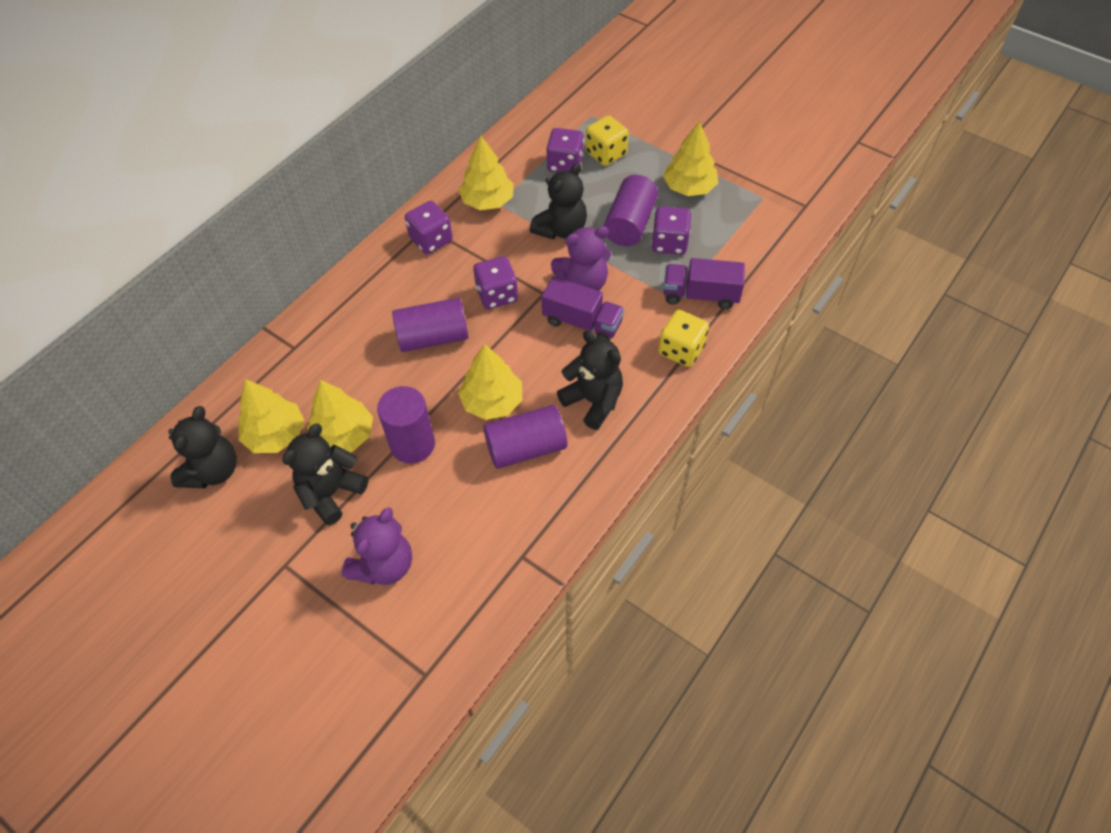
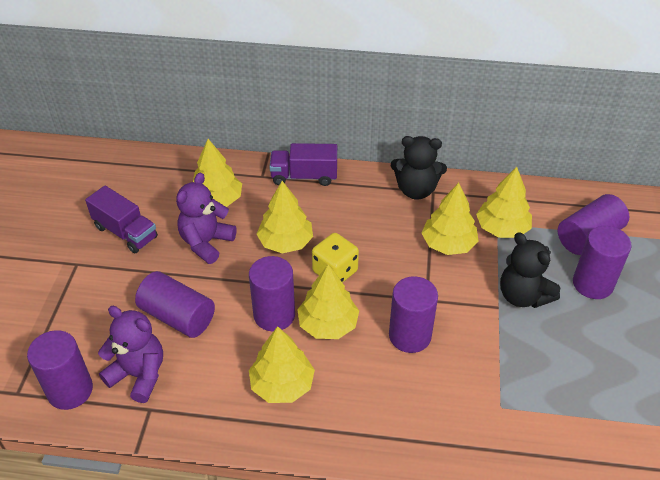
black teddy bear: [168,406,237,488] [282,424,368,525] [530,163,587,240] [557,331,623,430] = 4 -> [391,136,447,200] [500,232,560,308] = 2
purple cylinder: [377,386,435,464] [392,298,468,352] [483,405,568,469] [604,175,658,246] = 4 -> [27,330,93,410] [135,271,215,338] [249,256,295,331] [389,276,438,353] [558,194,629,255] [573,226,632,299] = 6
purple dice: [405,201,453,254] [473,256,518,309] [547,128,584,173] [651,206,691,255] = 4 -> none = 0
yellow dice: [586,115,629,166] [659,310,709,367] = 2 -> [312,233,359,283] = 1
yellow tree: [238,379,305,453] [307,380,373,452] [458,344,522,420] [459,136,514,210] [663,121,718,196] = 5 -> [193,139,242,207] [249,326,315,403] [256,181,313,253] [297,265,359,339] [421,183,479,255] [476,167,532,238] = 6

